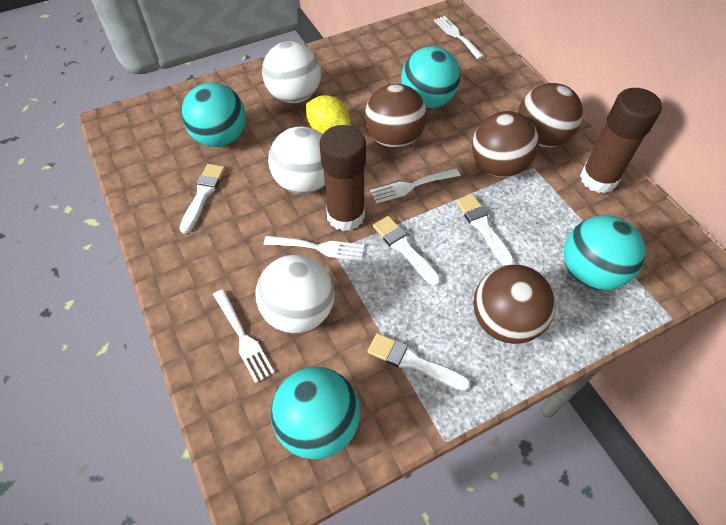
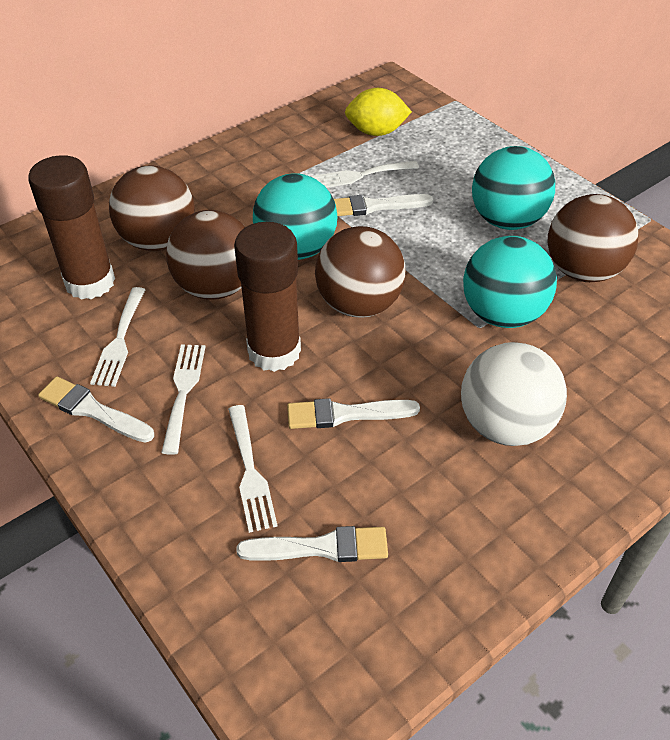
turquoise ball: [181,82,246,147] [271,367,360,459] [401,46,461,109] [564,216,645,290] = 4 -> [253,173,337,260] [463,236,557,328] [472,146,555,230] = 3
white ball: [256,255,334,333] [262,41,321,103] [268,127,325,194] = 3 -> [461,342,567,446] = 1

